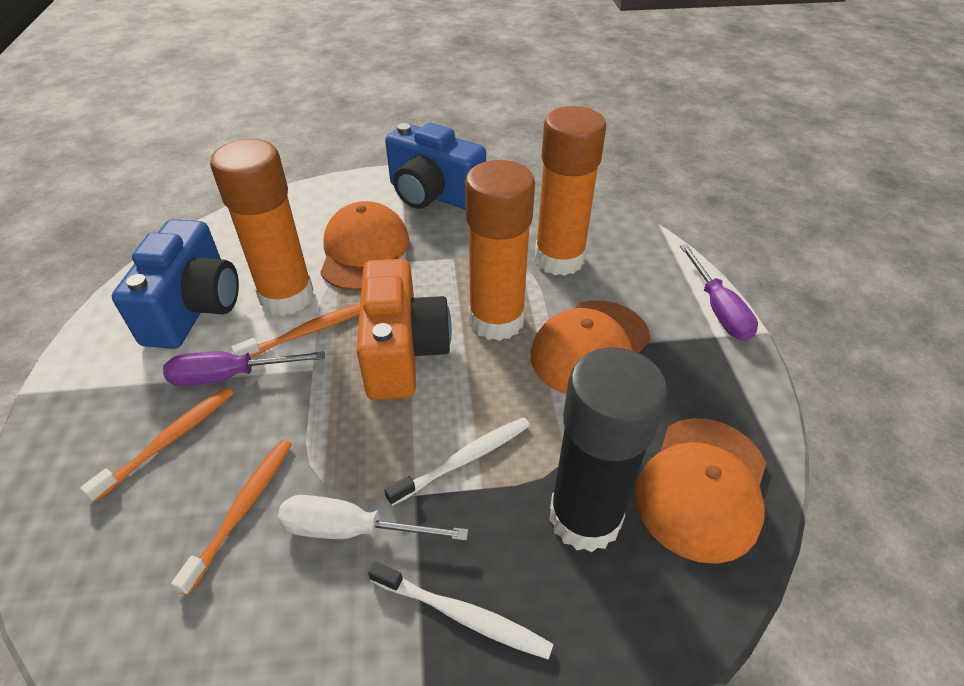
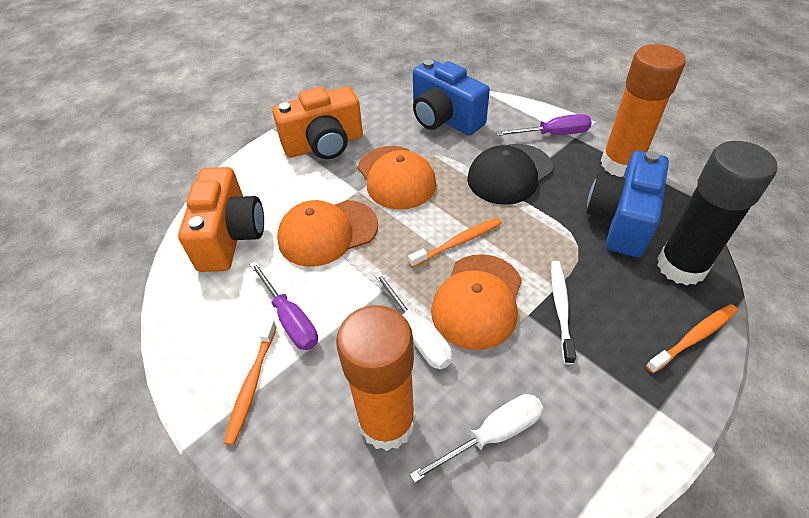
black cap: none = 0 -> [467,144,553,205] = 1
orange camera: [357,259,452,400] = 1 -> [178,167,264,272] [272,86,363,159] = 2
orange glue stick: [210,139,314,316] [465,160,535,341] [535,106,606,276] = 3 -> [336,305,416,451] [601,44,686,177] = 2
white screwdriver: [278,495,469,541] = 1 -> [374,272,452,369] [410,394,543,483] = 2
white toothbrush: [368,562,554,660] [384,417,530,506] = 2 -> [551,261,576,364] = 1

